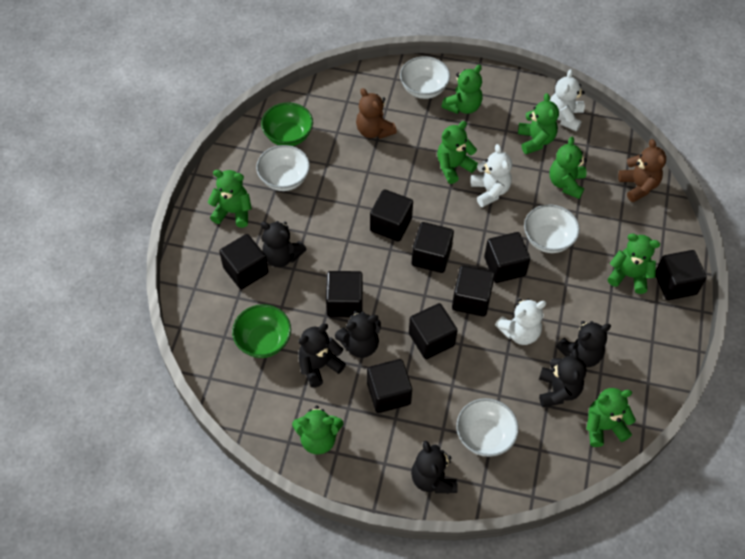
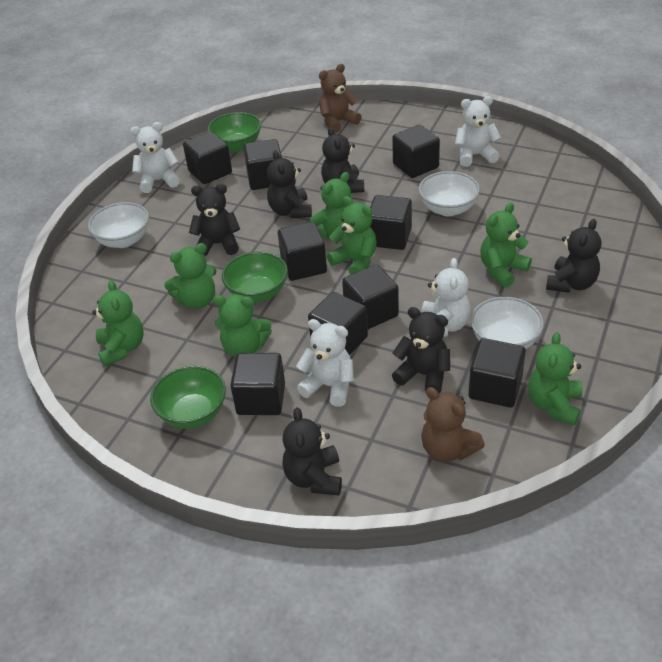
green bowl: [232,304,291,358] [261,102,313,146] = 2 -> [150,366,226,429] [207,112,261,152] [222,251,288,302] = 3
green teddy bear: [207,170,252,228] [292,406,343,455] [437,121,478,184] [441,64,482,114] [518,93,559,154] [550,137,587,199] [586,388,636,447] [607,233,660,294] = 8 -> [92,280,143,366] [164,243,217,309] [213,294,272,357] [310,172,352,239] [327,196,377,275] [480,203,532,288] [528,332,583,425] = 7
white bowl: [256,145,310,191] [400,56,450,99] [456,398,519,457] [524,204,580,253] = 4 -> [88,202,149,248] [419,171,480,216] [471,297,544,349] = 3
white teddy bear: [471,144,512,207] [495,299,546,345] [550,69,584,131] = 3 -> [130,122,180,193] [296,319,354,407] [421,258,471,337] [455,96,501,167] = 4

